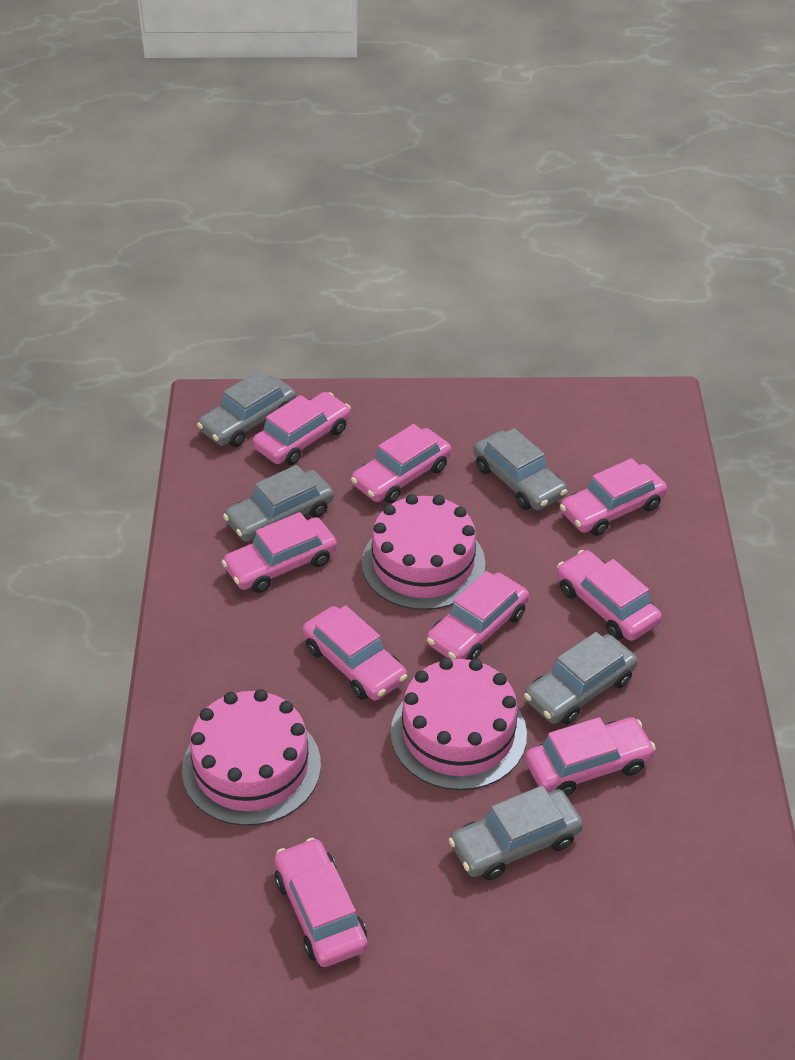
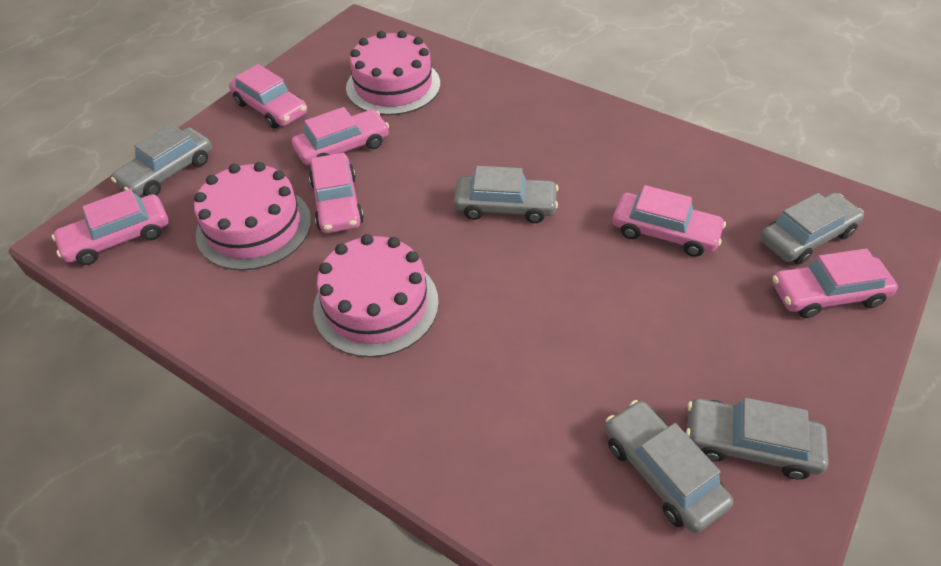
pink car: [222,512,337,593] [252,392,351,465] [274,838,368,967] [302,605,407,701] [351,424,452,503] [427,571,529,660] [525,717,656,796] [557,550,662,641] [560,458,667,536] = 9 -> [52,189,169,265] [229,64,307,128] [292,107,389,165] [309,153,364,233] [612,185,726,257] [772,249,898,318] = 6

